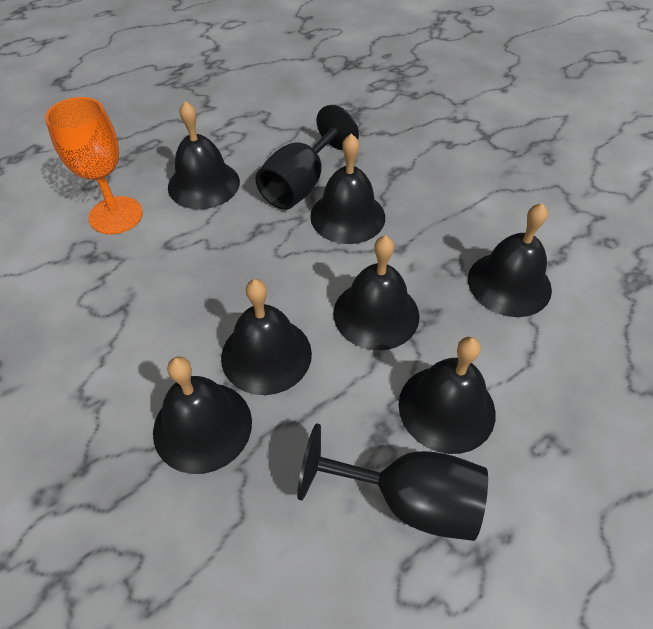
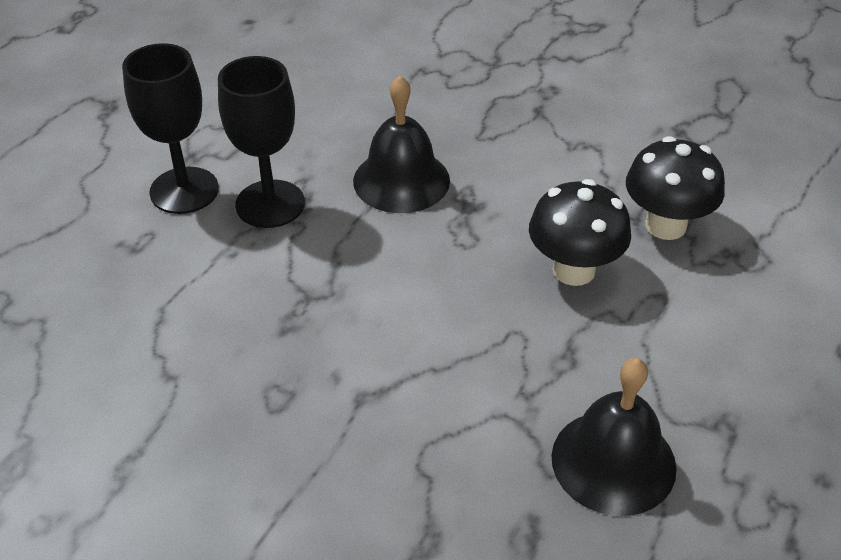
black bell: [153,356,252,474] [168,101,240,209] [221,279,312,395] [310,133,385,244] [333,235,420,350] [399,337,496,454] [468,203,552,317] = 7 -> [353,75,450,213] [551,358,677,516] = 2
black mushroom: none = 0 -> [529,179,631,286] [626,136,725,240] = 2
orange goblet: [45,97,143,234] = 1 -> none = 0

